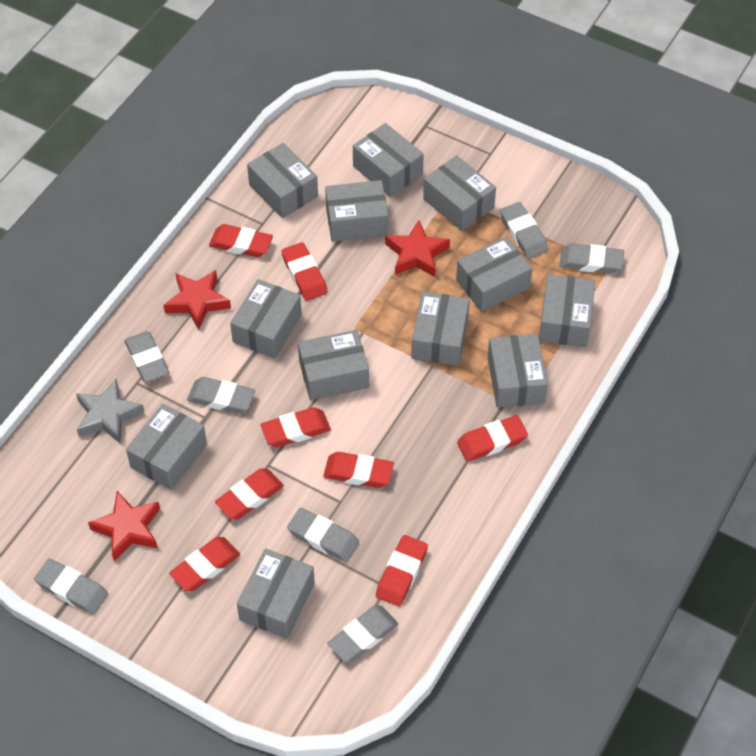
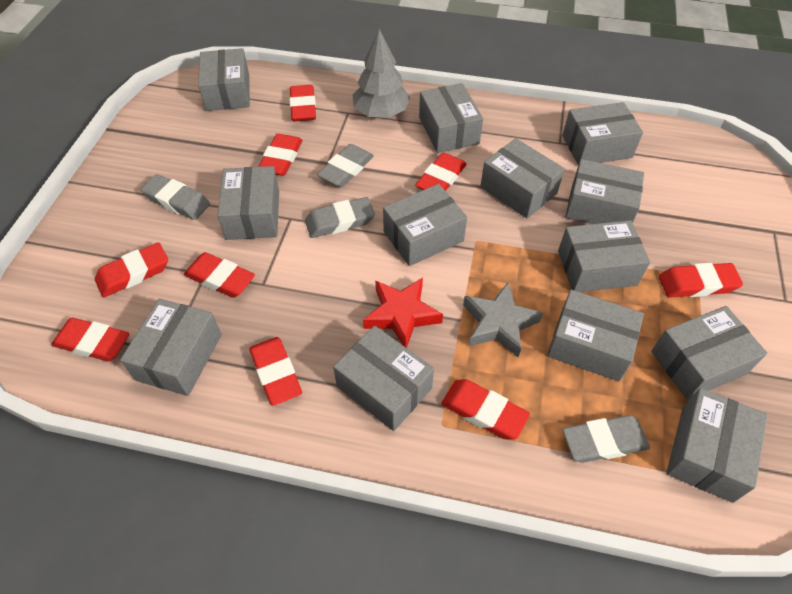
grey box: [126,404,207,490] [230,279,302,359] [237,548,315,639] [247,143,318,218] [298,330,369,400] [325,180,388,242] [353,123,424,197] [411,292,470,366] [423,155,496,231] [456,236,533,312] [488,334,548,408] [539,274,595,347] = 12 -> [120,299,222,396] [198,48,250,111] [217,166,279,240] [333,326,434,431] [383,184,467,266] [419,83,483,153] [480,138,565,219] [547,290,644,381] [558,220,650,292] [562,102,643,165] [565,159,644,224] [651,306,767,400] [666,388,767,503] = 13
grey eraser: [34,559,108,615] [124,331,169,382] [187,377,255,414] [287,508,359,562] [328,605,398,663] [500,202,548,259] [560,243,624,274] = 7 -> [141,174,210,220] [305,197,375,238] [317,144,374,187] [562,415,650,463] = 4
grey tree: none = 0 -> [353,29,410,118] = 1
red eraser: [169,537,240,591] [209,224,273,258] [215,468,284,519] [260,407,331,447] [282,242,328,301] [323,452,394,488] [376,535,428,606] [457,415,528,462] = 8 -> [51,318,129,362] [95,242,168,298] [184,252,255,298] [249,337,302,406] [258,134,302,176] [289,85,316,121] [415,152,467,191] [441,379,530,440] [659,263,743,297] = 9
red star: [88,491,160,561] [164,270,231,330] [385,220,450,277] = 3 -> [363,278,443,348] = 1

